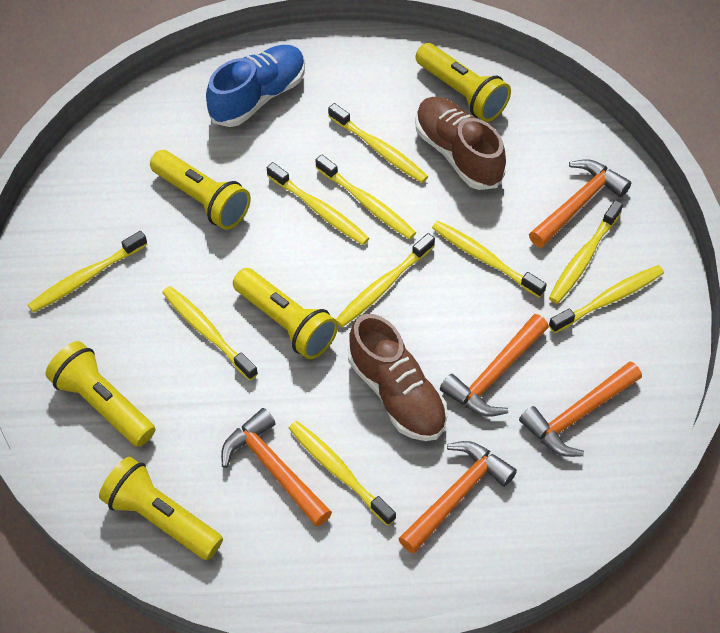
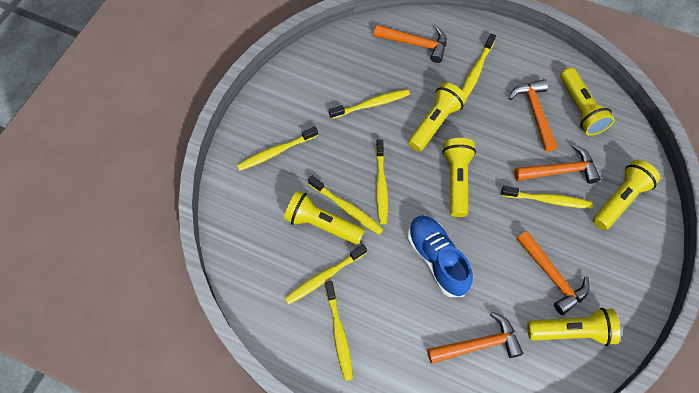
brown shoe: [348,314,448,441] [415,97,506,190] = 2 -> none = 0
yellow flashlight: [45,341,155,447] [99,457,223,560] [150,150,251,230] [233,268,338,359] [415,43,511,122] = 5 -> [284,190,365,245] [408,82,467,152] [442,138,476,217] [527,308,620,346] [560,68,615,136] [593,160,660,230] = 6
yellow toothbrush: [28,231,147,313] [163,286,258,380] [267,162,369,245] [289,421,396,526] [316,155,416,240] [328,103,428,183] [336,233,435,327] [432,221,547,298] [549,200,623,304] [549,265,664,333] = 10 -> [237,126,318,171] [284,244,367,305] [308,176,384,235] [325,281,353,381] [329,89,410,119] [376,140,388,224] [462,33,496,98] [501,186,593,209] = 8

